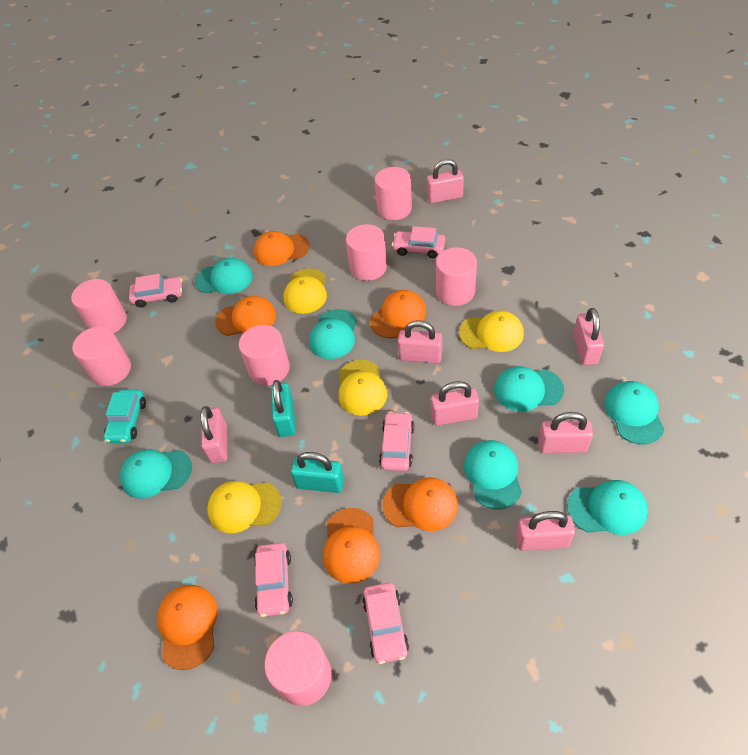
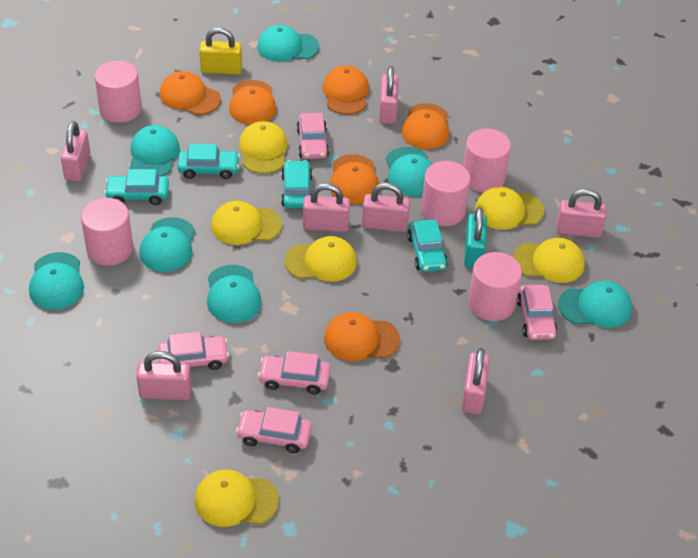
pink cylinder: [71,279,127,333] [72,327,131,386] [239,325,290,385] [265,631,332,706] [346,224,387,281] [375,167,412,220] [436,247,477,306] = 7 -> [81,198,133,266] [95,61,142,123] [421,161,470,226] [463,129,511,192] [468,252,522,321] = 5
turquoise car: [104,390,146,443] = 1 -> [104,169,169,205] [177,144,240,179] [281,160,312,209] [407,220,448,272] = 4
turquoise padlock: [271,380,296,437] [291,452,344,493] = 2 -> [464,207,487,269] = 1
yellow cap: [207,481,282,533] [284,268,327,314] [338,360,387,416] [459,311,524,352] = 4 -> [195,469,279,527] [211,201,282,245] [239,121,288,174] [285,236,357,282] [475,186,544,230] [513,238,585,283] = 6
yellow padlock: none = 0 -> [199,27,242,75] = 1

